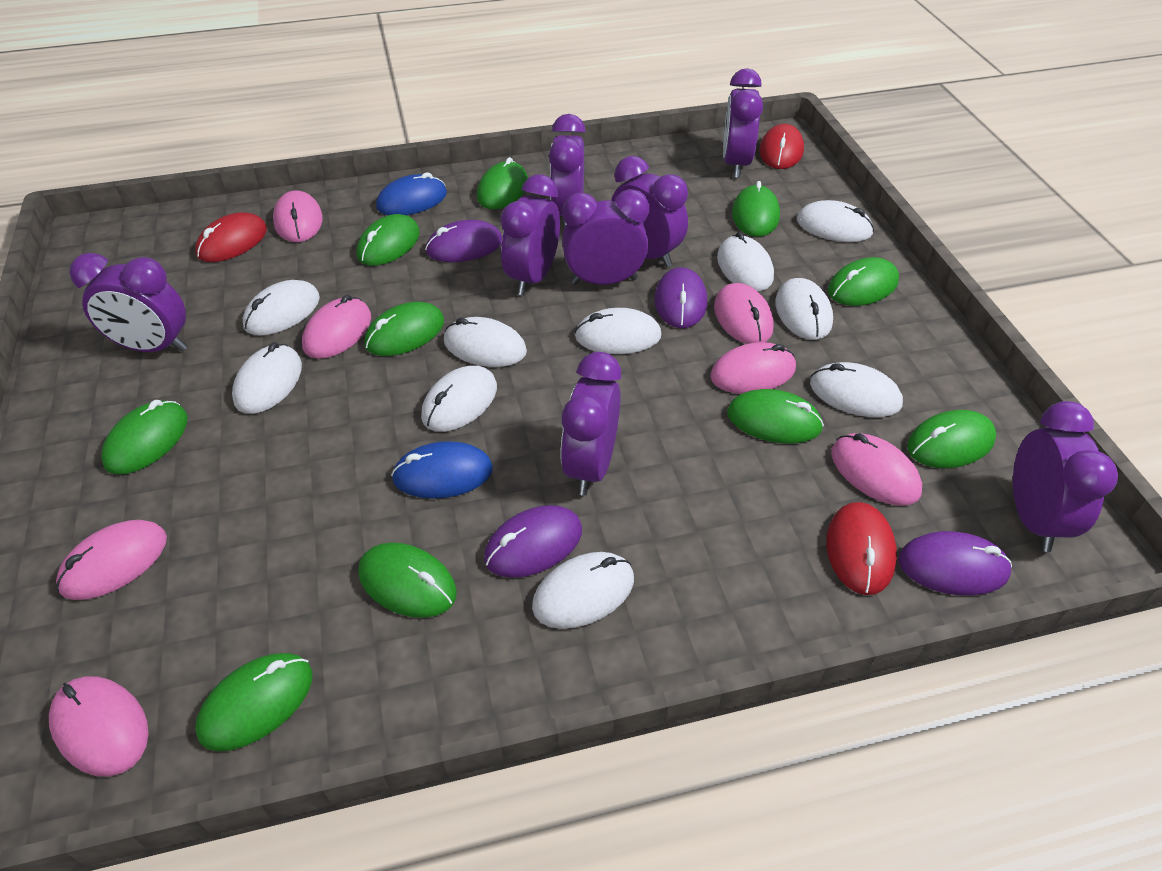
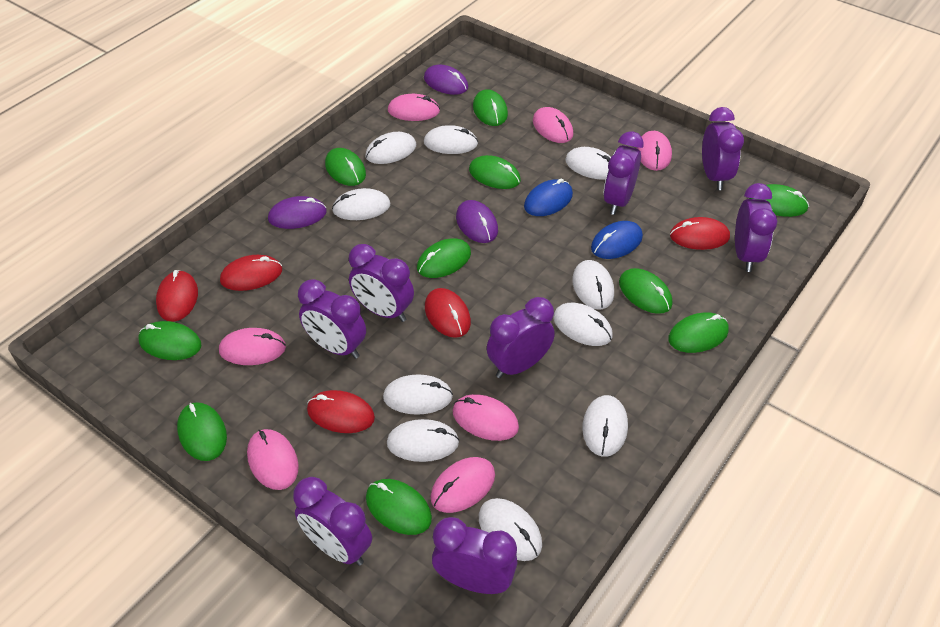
purple mouse: [425,220,502,262] [484,505,582,578] [654,267,707,328] [898,531,1012,595] = 4 -> [268,196,327,229] [424,65,468,95] [456,200,498,243] = 3
red mouse: [195,212,267,262] [759,124,804,169] [826,502,897,595] = 3 -> [156,270,198,322] [220,255,282,291] [307,390,375,433] [425,288,471,338] [670,217,730,250] = 5

